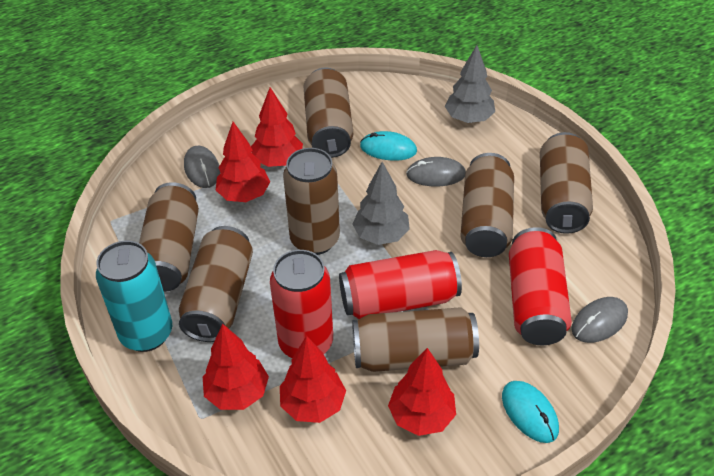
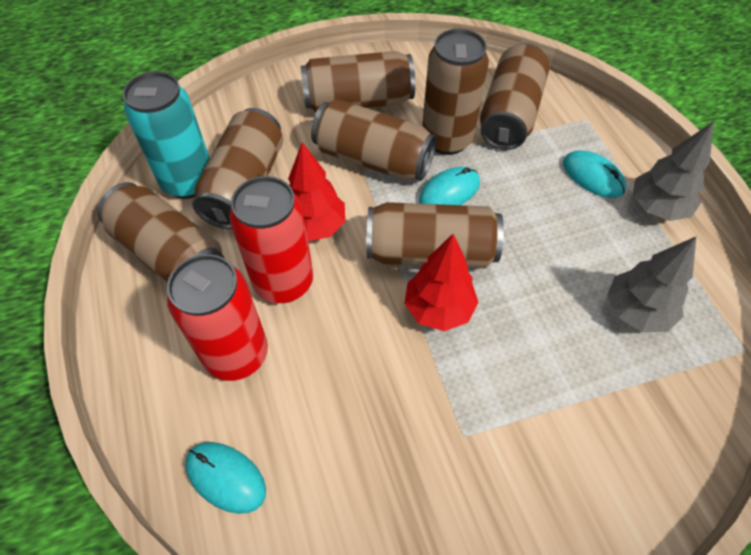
grey mouse: [184,146,220,188] [406,157,466,187] [571,297,628,343] = 3 -> none = 0
red can: [270,250,333,358] [339,250,462,319] [509,227,572,345] = 3 -> [167,254,268,381] [229,176,313,303] = 2
red tree: [203,324,269,410] [216,122,270,202] [251,87,303,167] [280,336,346,423] [388,348,456,436] = 5 -> [288,142,345,241] [404,234,479,331] = 2
turquoise mouse: [360,131,417,161] [502,381,559,443] = 2 -> [185,442,266,514] [419,167,480,205] [563,150,626,198] = 3

